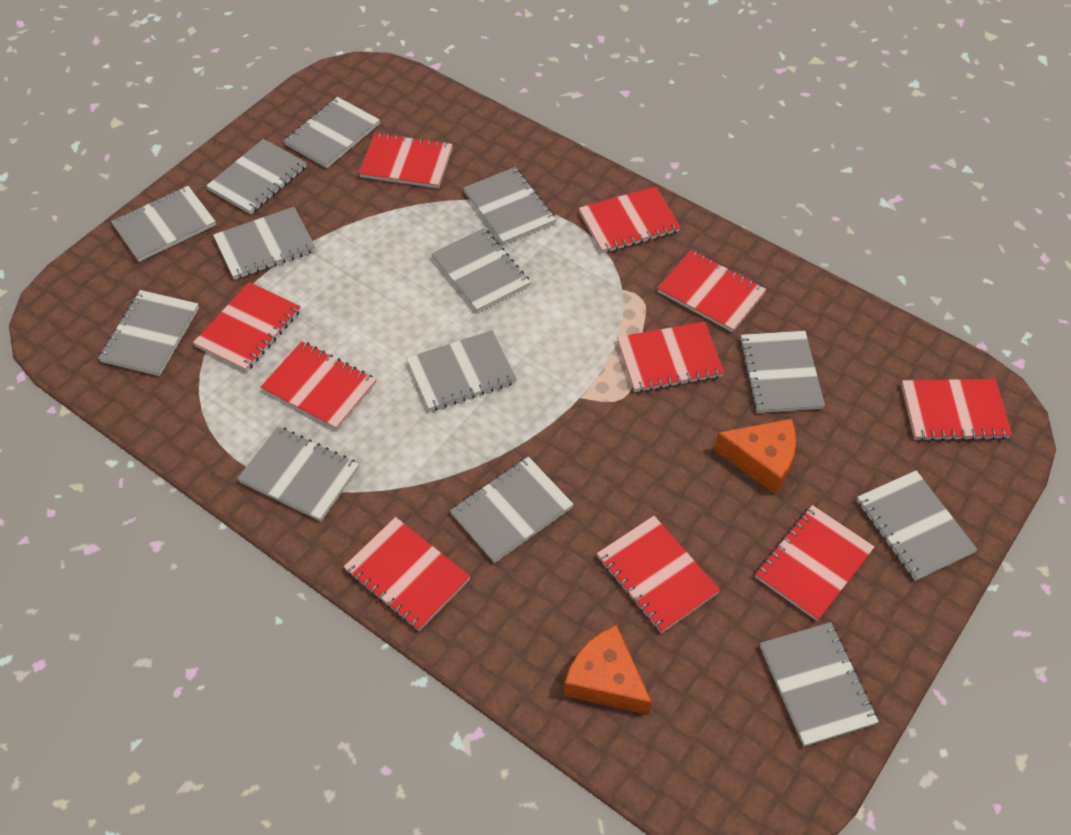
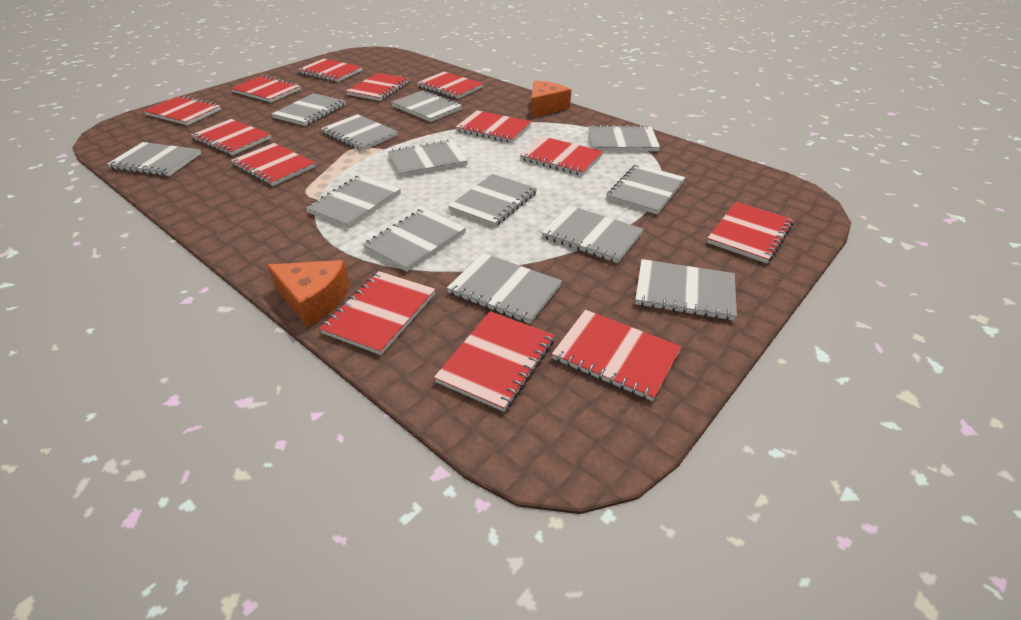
red notebook: [193,282,301,372] [261,341,376,430] [343,517,471,631] [359,133,453,188] [579,186,681,254] [596,516,720,633] [617,322,724,392] [657,250,767,333] [755,505,875,621] [901,379,1012,441] = 10 -> [143,95,221,125] [191,119,271,155] [231,75,301,102] [231,143,316,186] [297,58,362,82] [319,271,436,355] [346,73,410,101] [417,71,484,99] [434,311,555,412] [455,110,532,143] [520,137,603,176] [552,310,682,401] [707,202,794,263] = 13

